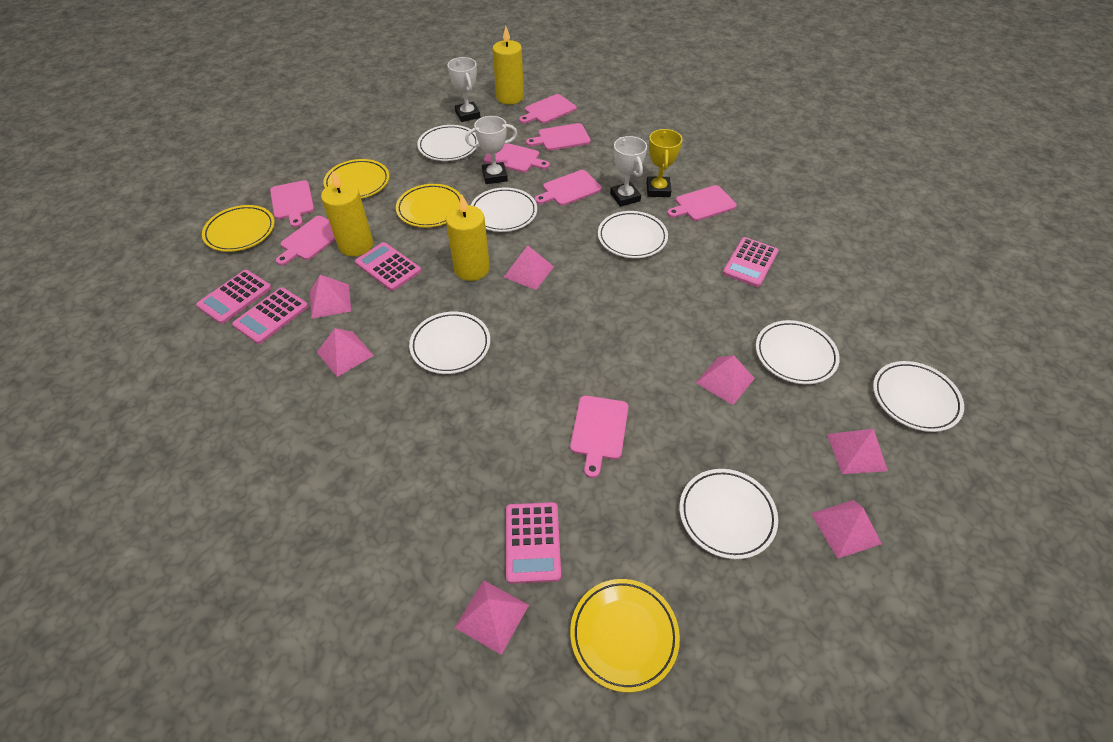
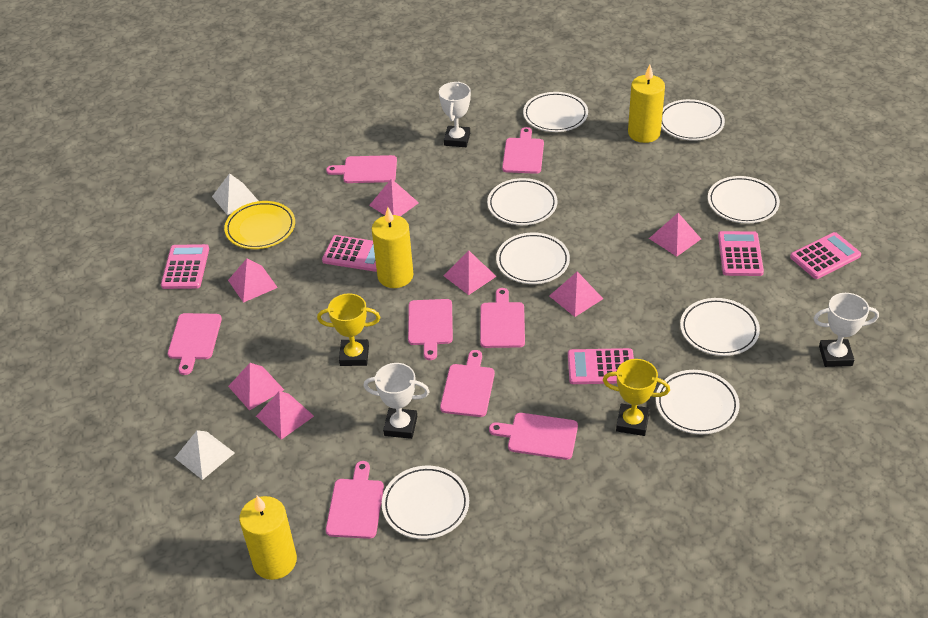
white plate: [409,312,490,374] [417,125,479,161] [471,188,537,232] [598,211,668,258] [680,469,778,559] [756,320,840,384] [873,361,964,432] = 7 -> [382,466,469,539] [487,178,558,225] [496,232,570,284] [523,92,588,132] [656,370,740,434] [661,99,725,141] [680,298,760,356] [708,176,780,224] = 8
white pyramid: none = 0 -> [175,430,235,480] [212,173,258,215] = 2
yellow plate: [202,205,275,252] [323,159,389,199] [396,184,461,228] [570,579,680,692] = 4 -> [224,201,295,249] = 1
yellow trophy: [646,129,682,197] = 1 -> [317,293,380,366] [603,359,670,436] = 2

